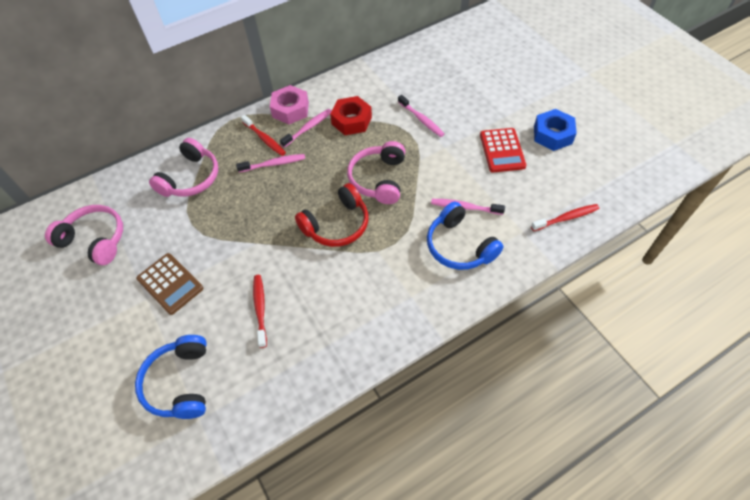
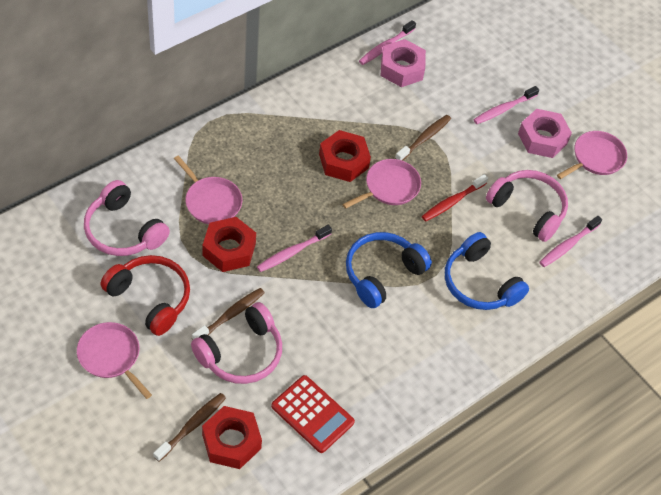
blue nut: [534,109,577,151] = 1 -> none = 0
brown calculator: [136,253,203,315] = 1 -> none = 0
brown toothbrush: none = 0 -> [153,393,226,462] [192,288,265,340] [395,115,451,161] = 3
pink nut: [270,85,309,124] = 1 -> [381,39,426,87] [518,109,572,158] = 2
pink pan: none = 0 -> [77,322,152,399] [174,155,242,224] [343,159,421,209] [557,131,627,179] = 4
red nut: [330,96,372,135] = 1 -> [202,217,256,272] [202,406,262,469] [319,130,371,182] = 3
red toothbrush: [241,115,286,156] [253,275,267,348] [531,204,599,231] = 3 -> [422,174,488,221] = 1

